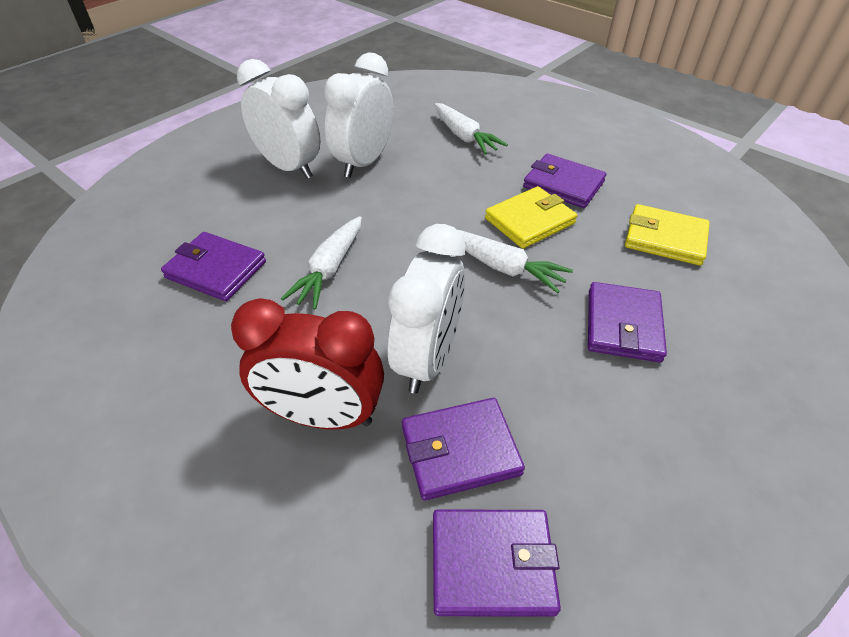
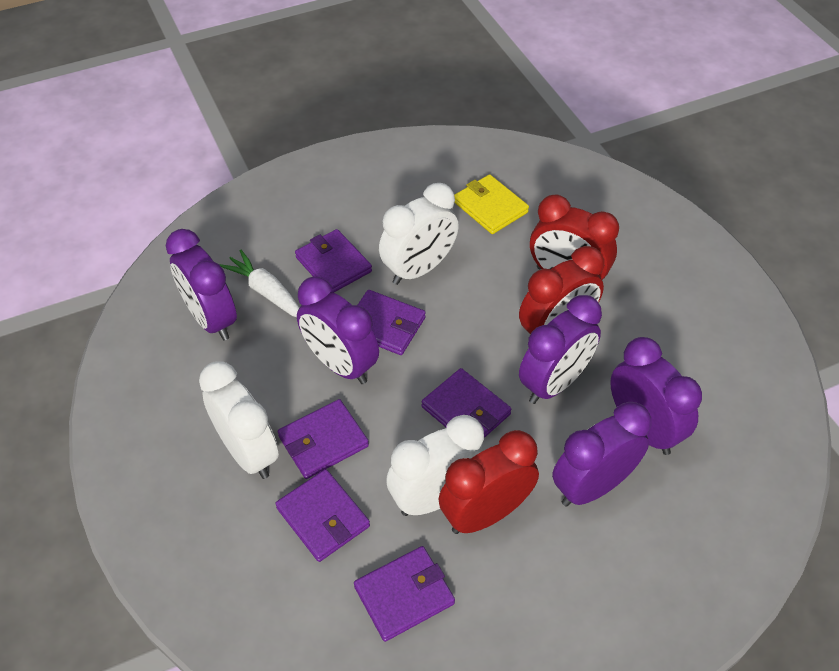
purple clock: none = 0 -> [166,229,237,341] [297,277,379,384] [519,295,602,404] [552,402,651,507] [610,337,702,455] = 5
purple wallet: [161,232,266,301] [402,398,525,500] [433,510,561,617] [523,154,606,208] [588,282,667,362] = 5 -> [275,469,370,562] [278,399,369,479] [295,229,372,293] [354,546,455,642] [358,290,426,355] [421,368,512,438] = 6
red clock: [231,298,384,430] = 1 -> [438,430,539,534] [519,246,604,334] [530,195,619,280] = 3
white carrot: [281,216,362,309] [434,103,508,155] [457,230,573,293] = 3 -> [219,250,300,317] = 1
yellow wallet: [485,186,577,249] [625,204,710,266] = 2 -> [454,174,529,234] = 1

